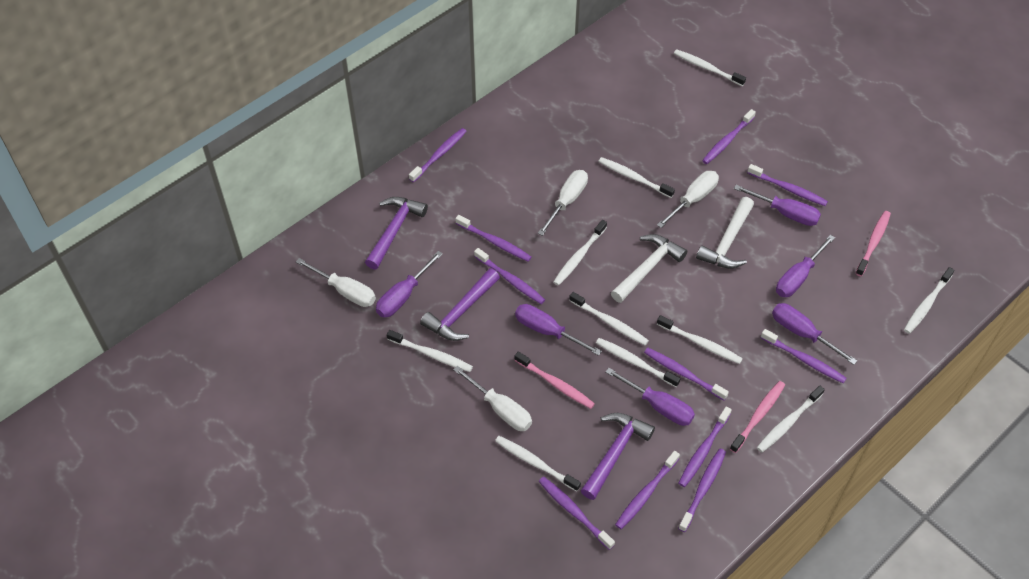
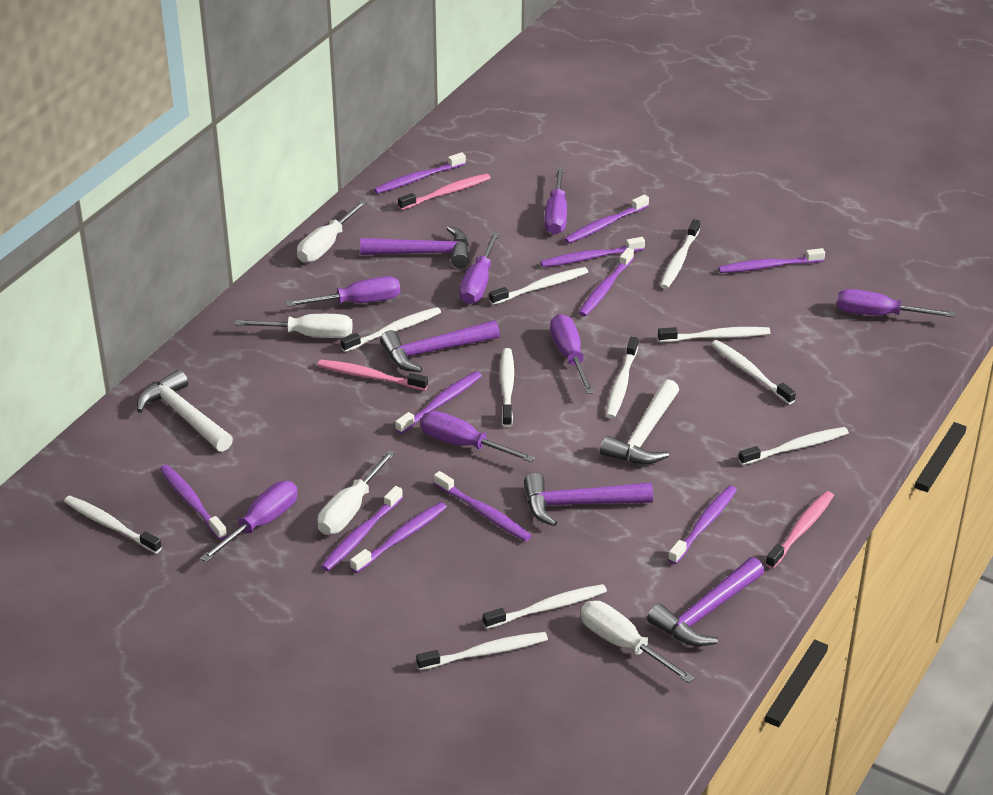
purple hammer: [365,197,428,270] [420,268,500,341] [581,413,655,500] = 3 -> [360,226,469,268] [380,320,500,373] [524,473,653,526] [647,557,765,646] = 4
purple screwdriver: [376,251,443,318] [515,304,602,356] [606,368,695,426] [734,185,821,226] [772,303,857,365] [776,235,835,297] = 6 -> [200,481,298,562] [285,276,400,307] [420,411,535,463] [459,232,500,304] [544,167,567,235] [550,314,595,394] [837,289,955,317] = 7
white toothbrush: [387,330,473,372] [495,436,581,492] [553,220,607,286] [569,292,649,345] [596,338,680,387] [598,157,675,198] [657,315,743,364] [674,49,746,86] [757,385,825,452] [904,267,955,334] = 10 -> [64,496,162,553] [341,307,441,352] [416,632,548,670] [483,584,607,629] [489,267,588,305] [500,348,514,427] [606,337,638,419] [658,327,770,342] [660,219,700,289] [711,340,796,404] [739,427,849,465] = 11

